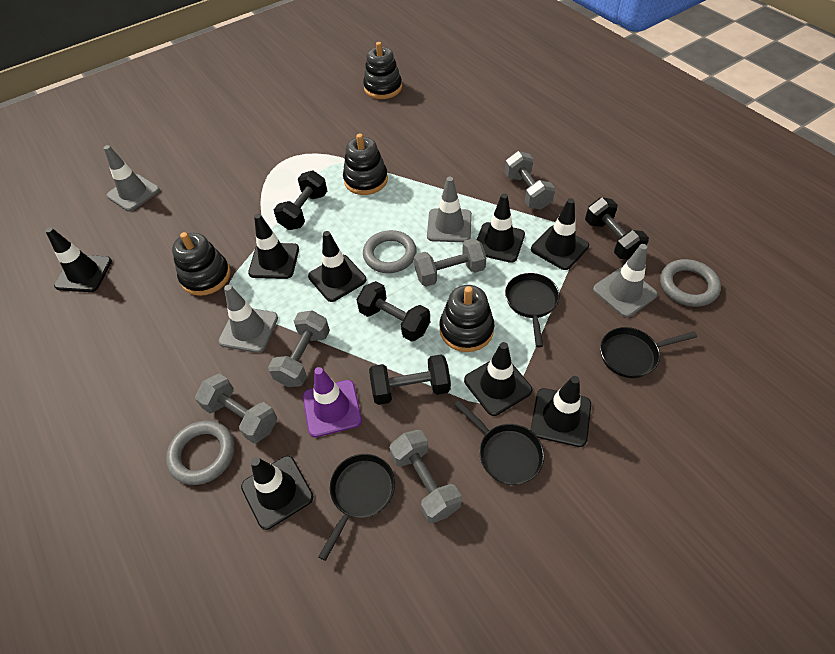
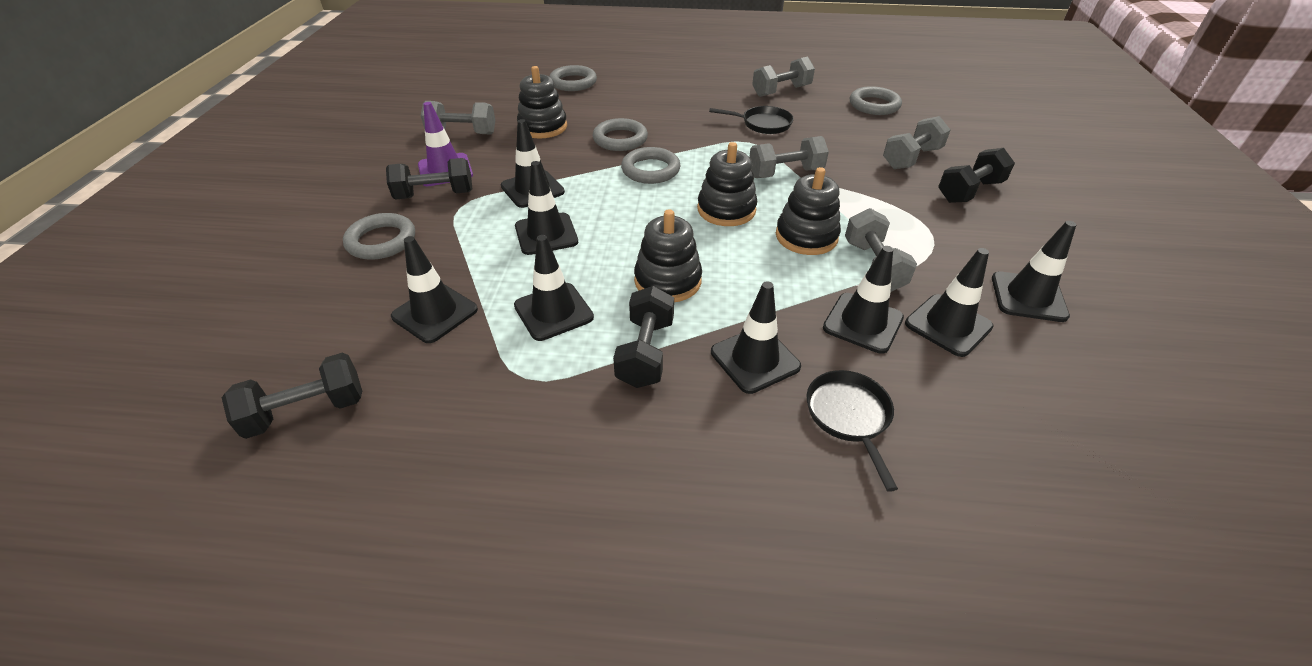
black pan: [318,454,395,561] [454,400,544,485] [505,273,560,347] [600,327,697,378] = 4 -> [709,106,794,134] [807,370,898,492] = 2
grey ring: [166,421,235,485] [363,230,417,273] [660,259,721,307] = 3 -> [343,213,415,260] [549,65,597,91] [593,118,648,151] [621,147,681,184] [850,86,902,115] = 5
grey traffic cone: [104,145,160,211] [218,285,278,353] [427,177,472,242] [593,244,658,317] = 4 -> none = 0

